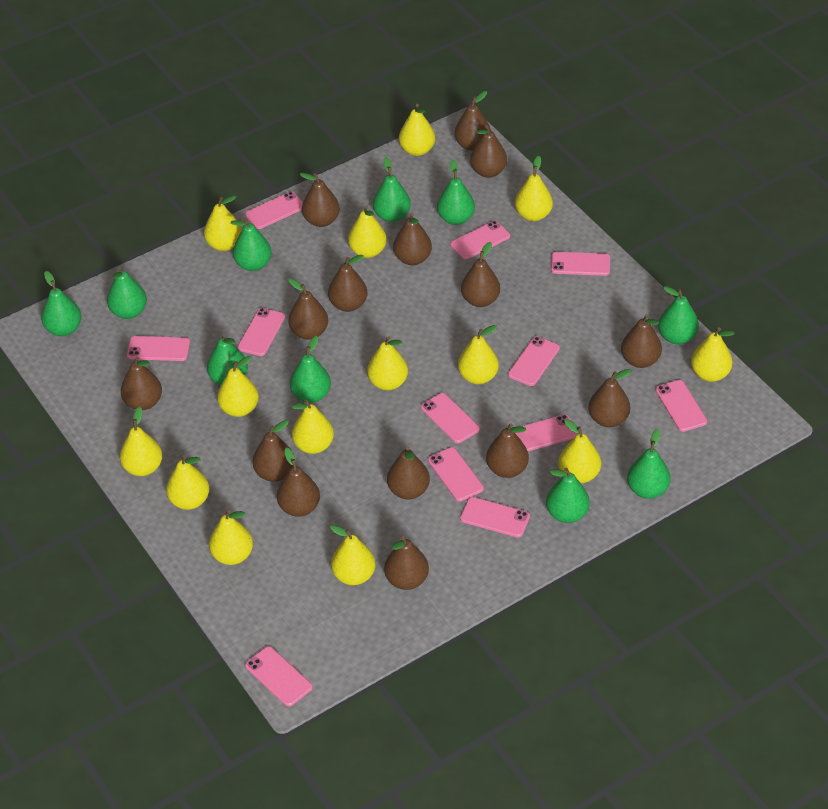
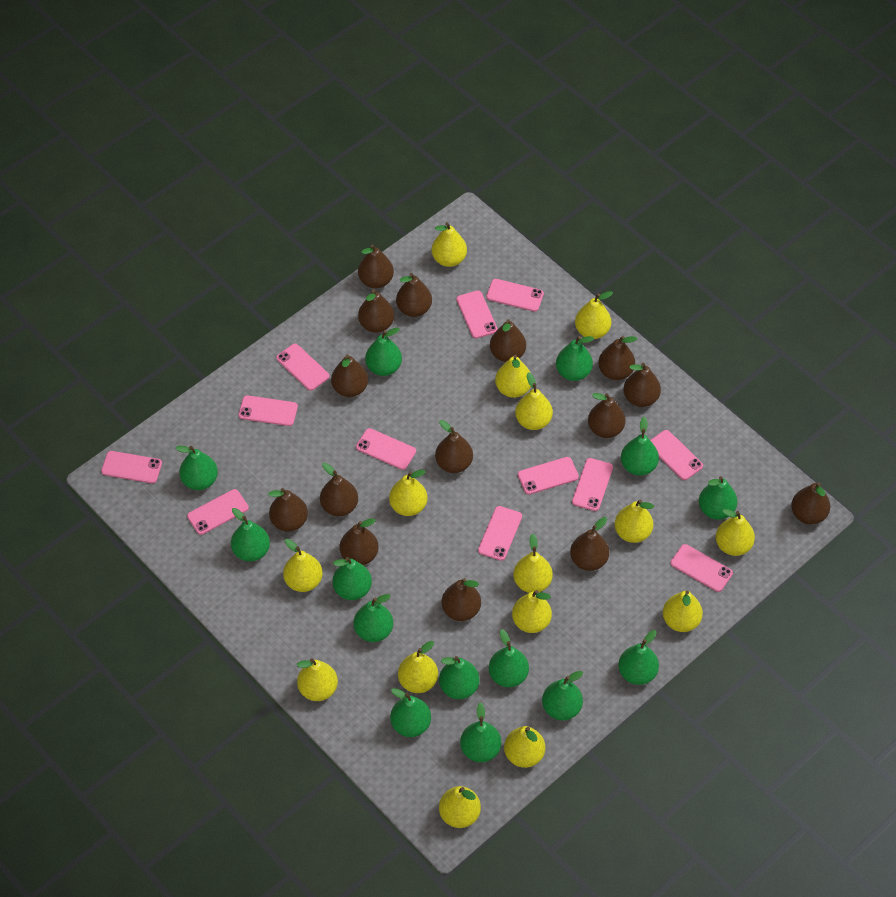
green pear: [41,271,82,336] [107,266,147,319] [207,333,248,385] [231,218,272,271] [290,336,331,403] [373,157,411,222] [437,159,475,225] [546,468,590,523] [627,429,671,499] [658,286,699,344] = 10 -> [176,446,218,490] [231,508,270,562] [332,557,372,600] [354,594,393,642] [365,328,402,376] [390,688,431,737] [439,656,480,699] [460,702,501,763] [489,629,529,687] [542,671,583,720] [556,336,594,381] [618,630,659,685] [621,417,659,476] [699,476,738,520] = 14
yellow pear: [120,407,163,476] [166,455,209,510] [204,195,242,251] [209,510,253,565] [217,356,259,417] [291,400,334,454] [330,525,376,585] [348,205,387,258] [367,336,408,390] [399,104,435,156] [458,325,499,384] [515,156,553,221] [558,419,601,483] [691,327,735,382] = 14 -> [283,539,323,592] [297,658,338,701] [389,470,428,516] [398,641,438,693] [432,222,467,267] [439,786,481,828] [495,355,531,398] [504,726,545,768] [512,590,552,633] [513,534,553,593] [515,372,553,430] [575,291,613,339] [615,499,654,543] [663,591,703,632] [716,509,755,556] = 15

